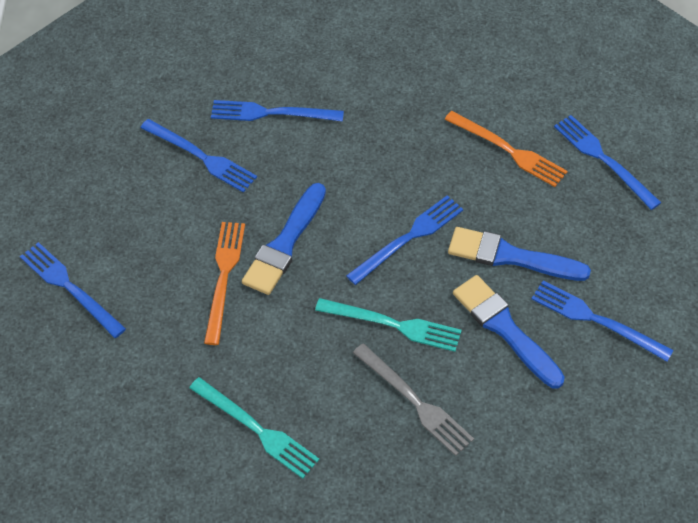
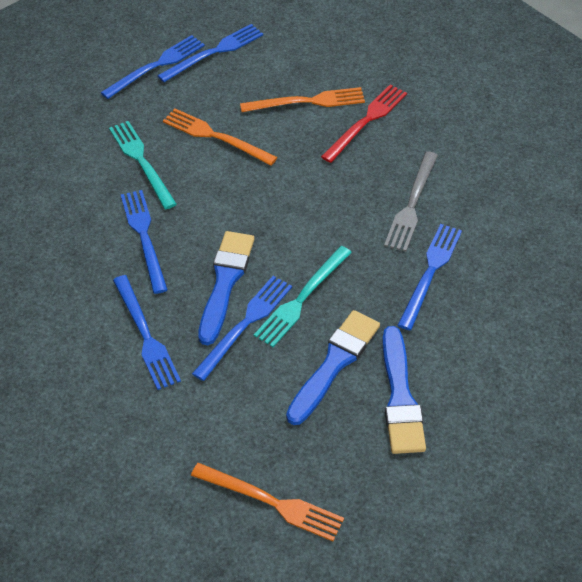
orange fork: [204,222,245,345] [444,111,568,187] = 2 -> [163,109,278,166] [191,463,344,541] [240,87,365,112] = 3
red fork: none = 0 -> [321,85,407,163] = 1

